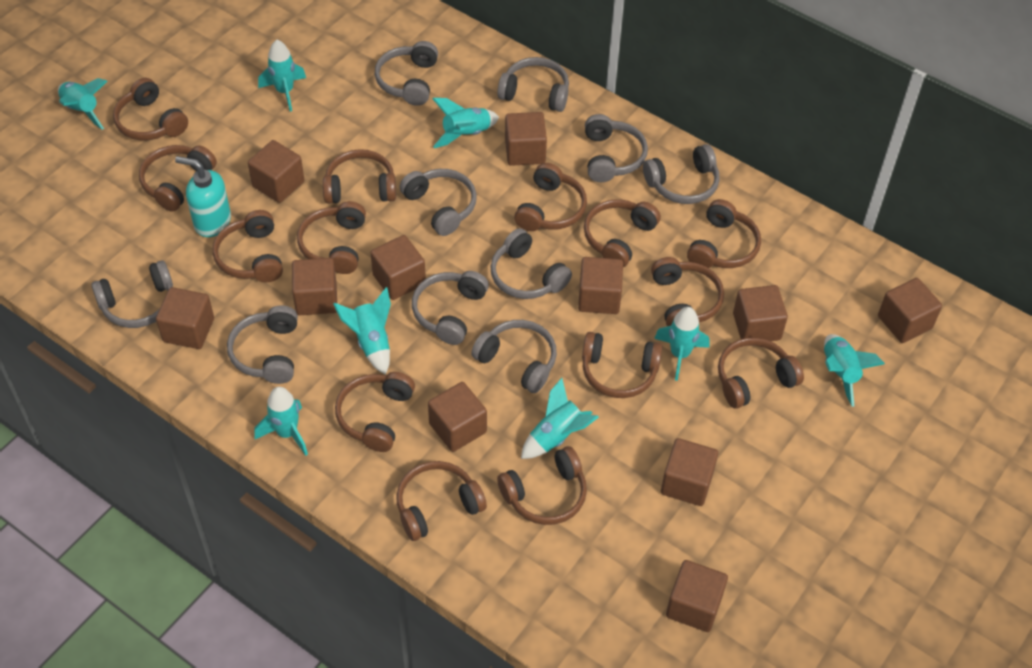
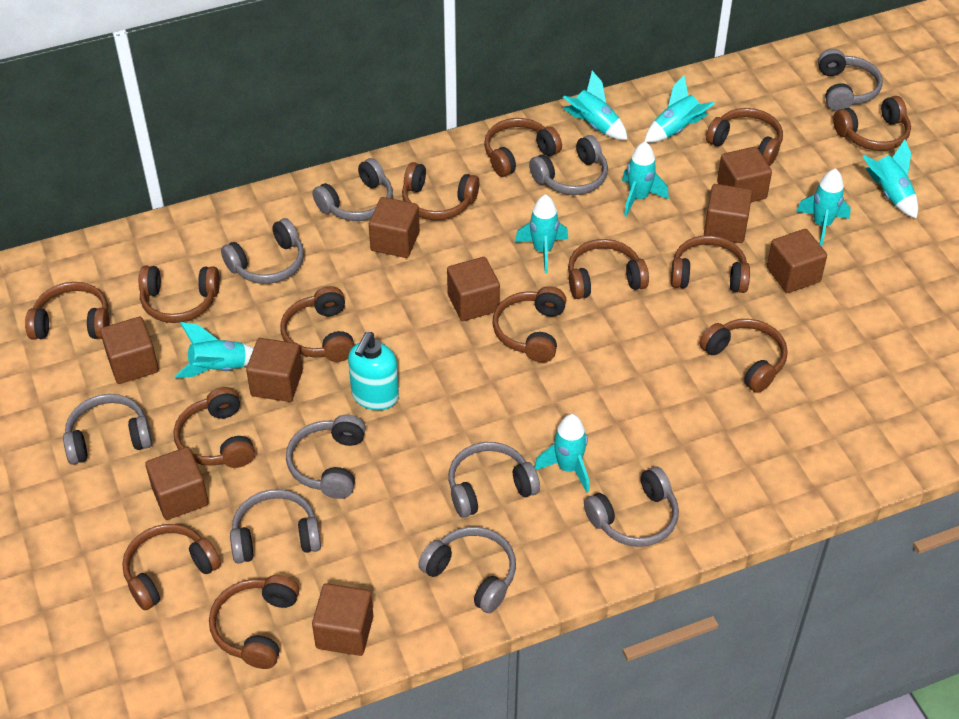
brown cube: [156,287,214,349] [248,140,304,203] [292,258,337,315] [371,235,426,300] [428,382,487,452] [505,112,547,166] [578,257,623,314] [661,438,718,506] [666,560,728,632] [733,285,788,341] [878,278,942,343] = 11 -> [100,317,159,384] [145,447,209,520] [246,338,303,402] [312,583,373,656] [369,197,420,258] [447,257,500,321] [704,184,752,243] [717,147,772,202] [767,229,827,293] = 9

